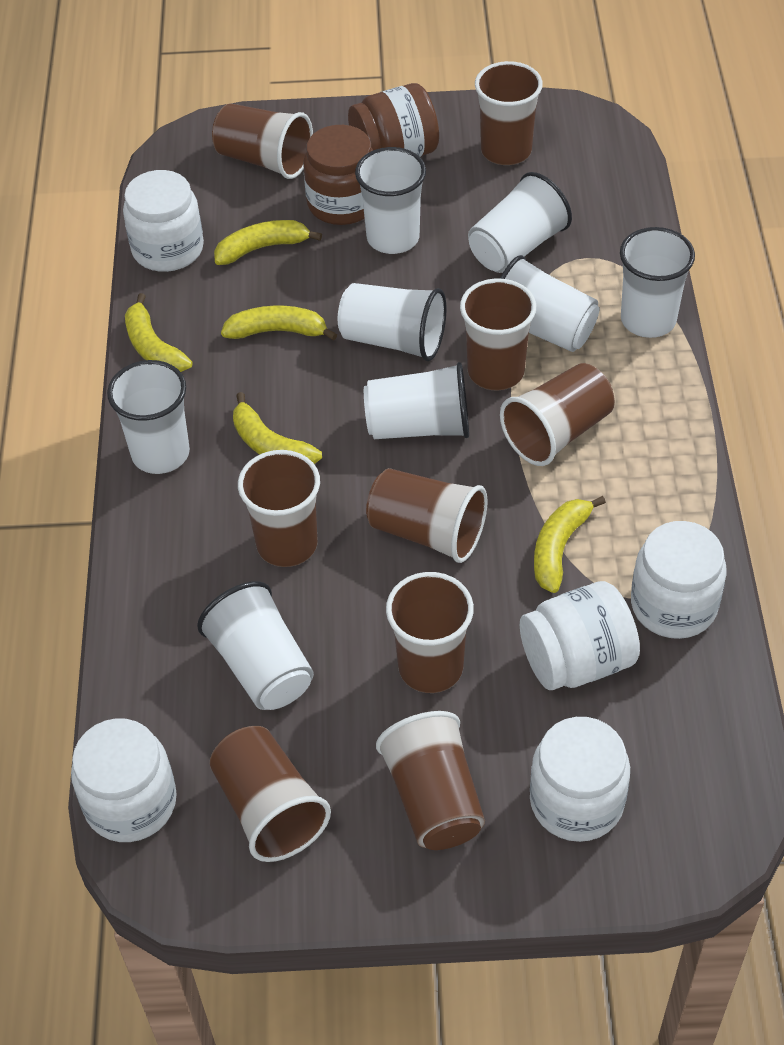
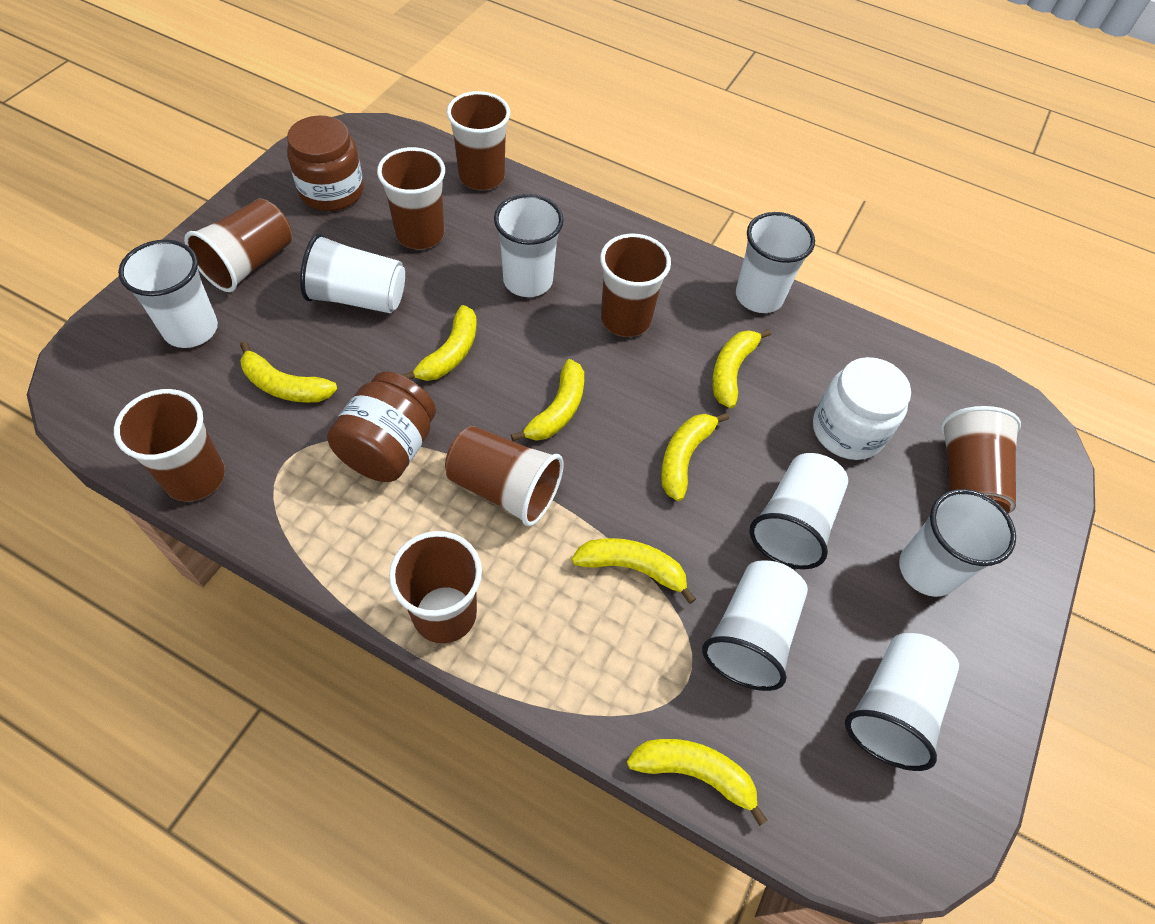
brown cup: [210,726,331,862] [212,103,313,179] [238,450,320,567] [366,468,488,563] [376,711,485,850] [386,572,474,693] [460,278,536,391] [475,61,543,165] [500,363,615,466] = 9 -> [114,389,225,502] [184,199,292,292] [377,147,445,250] [389,531,482,644] [445,426,564,526] [447,91,510,190] [600,234,671,337] [941,406,1021,514] = 8
white jar: [71,718,177,842] [123,170,204,272] [520,581,640,690] [530,717,630,842] [631,521,727,639] = 5 -> [813,357,911,460] = 1
yellow banana: [125,293,193,372] [214,220,322,265] [221,306,337,341] [233,392,322,464] [534,496,606,593] = 5 -> [240,341,337,403] [401,305,477,381] [511,359,584,442] [572,538,696,604] [627,739,767,826] [661,413,729,501] [712,329,771,408] = 7

